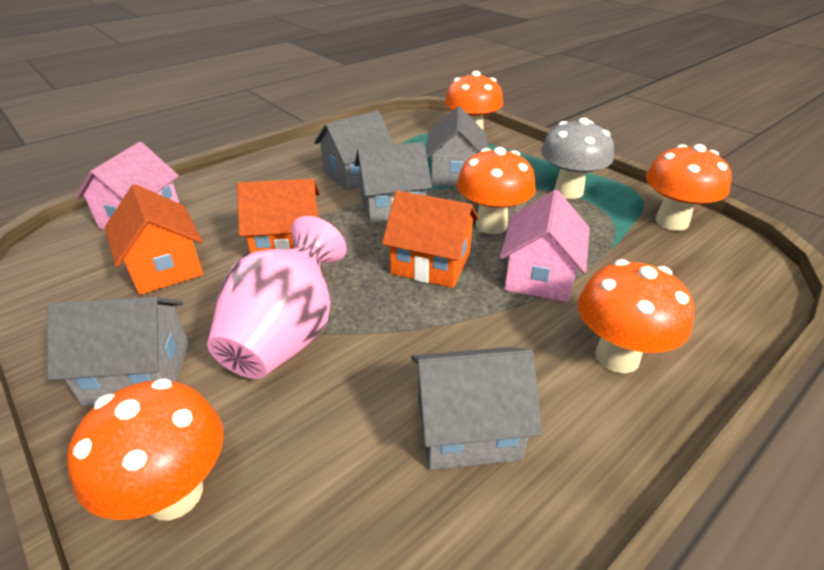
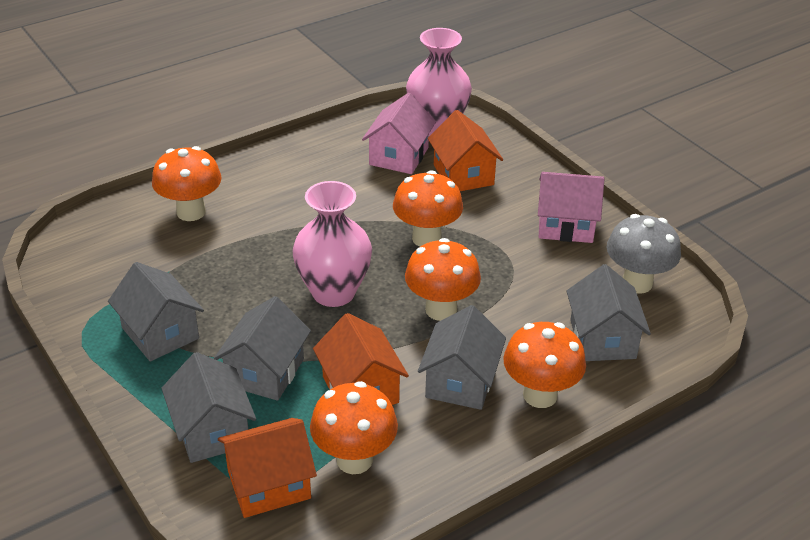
pink vase: [207,216,347,379] = 1 -> [292,181,372,307] [406,28,472,136] = 2

